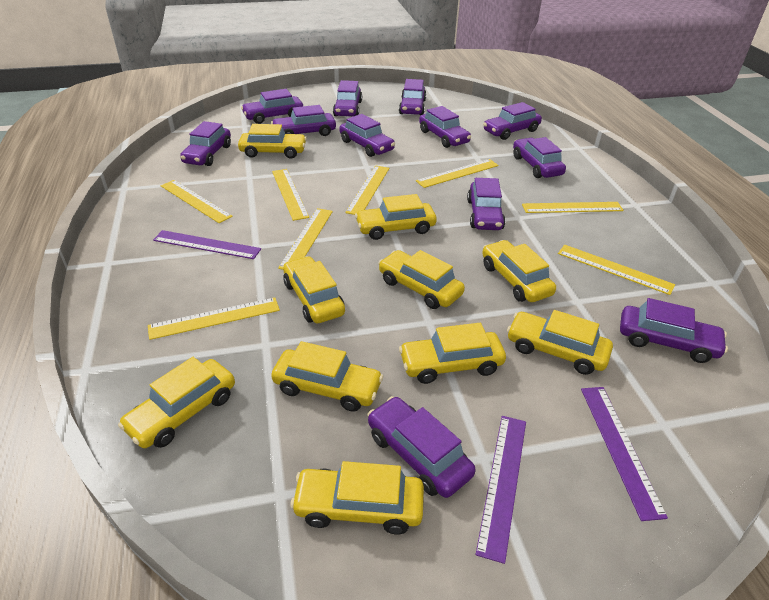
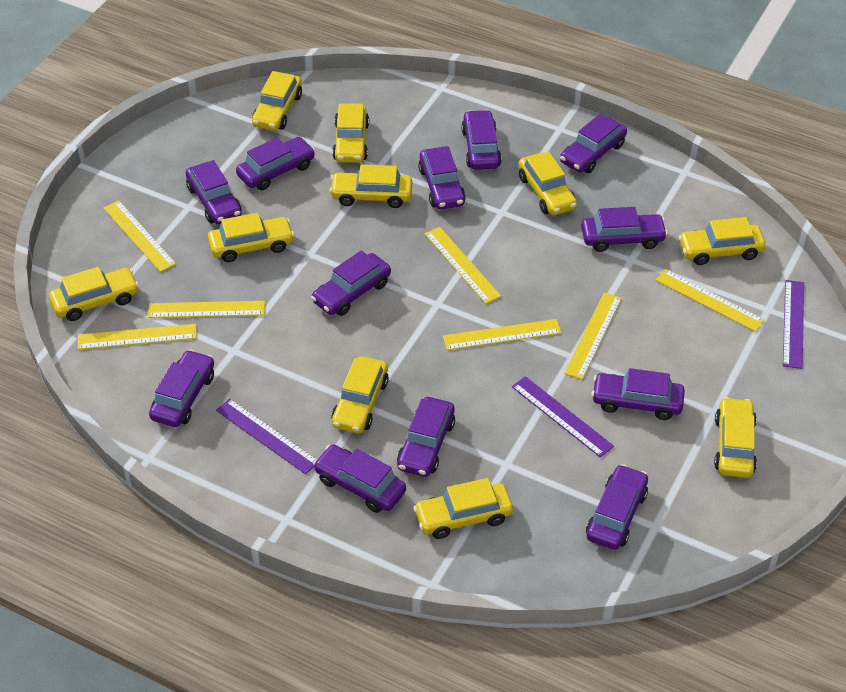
yellow ruler: [148,297,280,340] [161,180,233,223] [272,169,309,221] [278,208,333,270] [345,166,389,215] [416,159,499,188] [522,202,623,213] [558,245,675,295] = 8 -> [78,324,197,350] [104,200,176,272] [148,301,265,318] [425,227,501,304] [443,319,561,350] [564,292,622,380] [656,269,765,332] = 7

